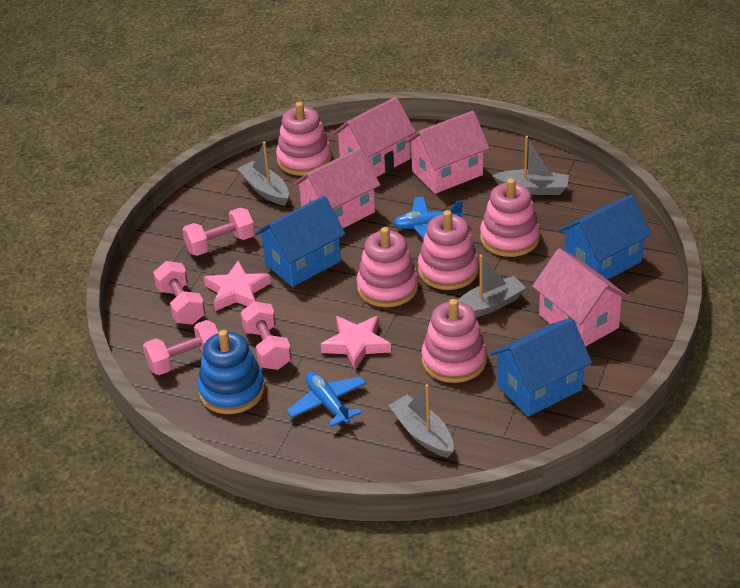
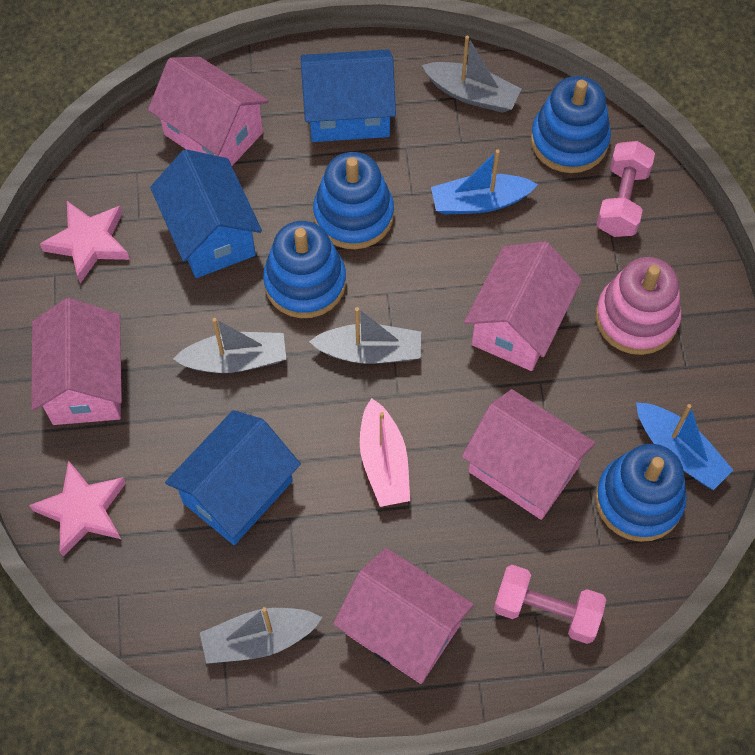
blue boat: none = 0 -> [431,150,538,215] [636,402,733,490] = 2
blue plane: [286,372,366,427] [393,196,463,240] = 2 -> none = 0
blue stacking toy: [198,330,265,414] = 1 -> [263,221,346,318] [313,152,394,249] [531,76,611,173] [595,444,687,542] = 4
pink boat: none = 0 -> [360,398,410,507] = 1
pink dumbbell: [143,320,219,375] [153,261,205,325] [182,208,255,256] [241,301,292,370] = 4 -> [494,565,606,644] [596,141,655,237] = 2
pink house: [293,148,380,228] [332,97,416,177] [405,111,490,194] [532,249,630,347] = 4 -> [31,298,122,425] [148,57,269,166] [333,548,474,684] [462,389,595,520] [464,241,582,371] = 5
pink stacking toy: [276,102,332,176] [357,227,419,307] [418,210,479,290] [422,299,487,383] [480,178,540,257] = 5 -> [596,257,681,355] = 1

